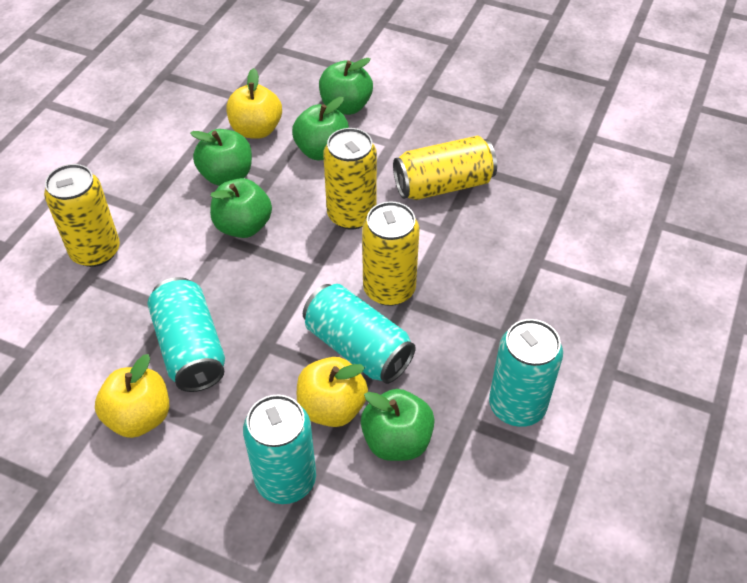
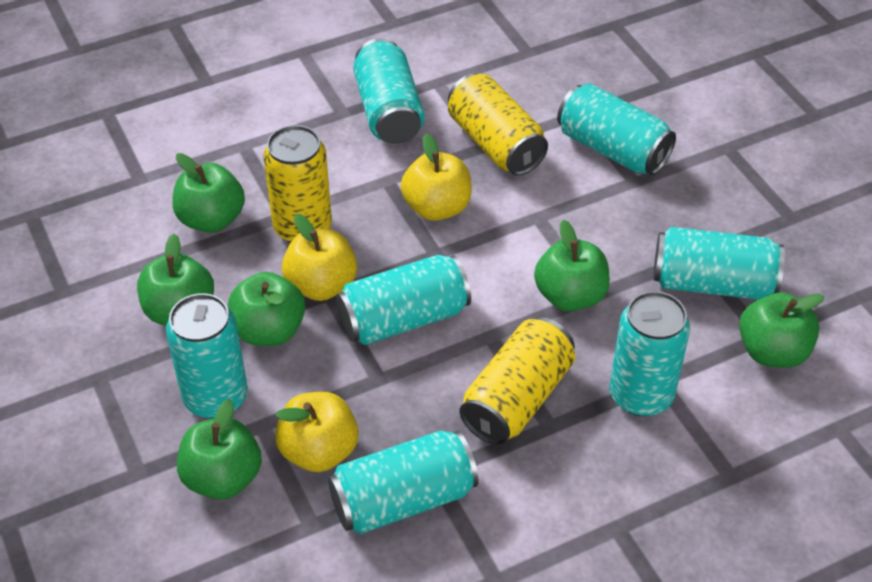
green apple: [190,129,252,186] [210,178,272,238] [292,97,349,160] [319,58,373,115] [361,389,435,461] = 5 -> [137,233,214,325] [172,153,245,233] [177,399,262,500] [228,272,305,346] [534,220,610,311] [739,292,824,368] = 6
turquoise can: [148,277,225,392] [243,395,316,504] [303,284,416,384] [489,319,563,427] = 4 -> [166,293,248,419] [328,431,479,534] [336,255,471,345] [353,38,425,144] [557,83,676,175] [609,291,690,416] [653,227,785,300] = 7
yellow can: [44,164,120,267] [323,128,377,230] [362,201,419,306] [393,136,497,200] = 4 -> [263,125,332,243] [448,74,548,176] [459,317,575,445] = 3

